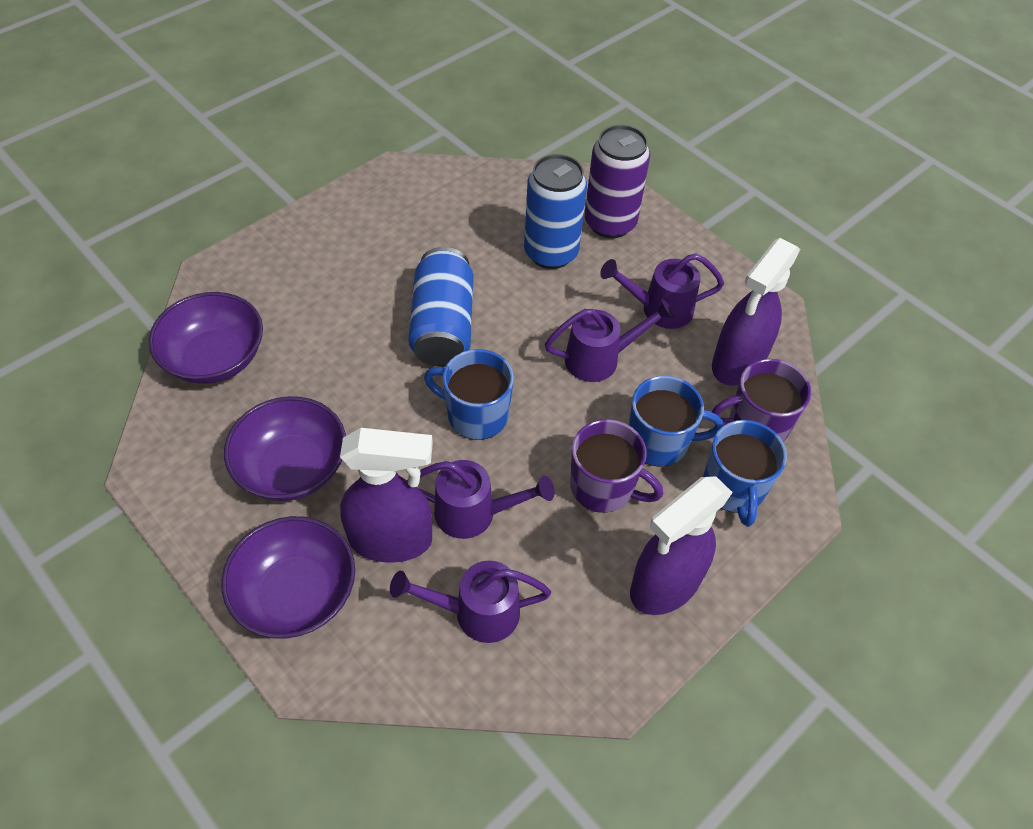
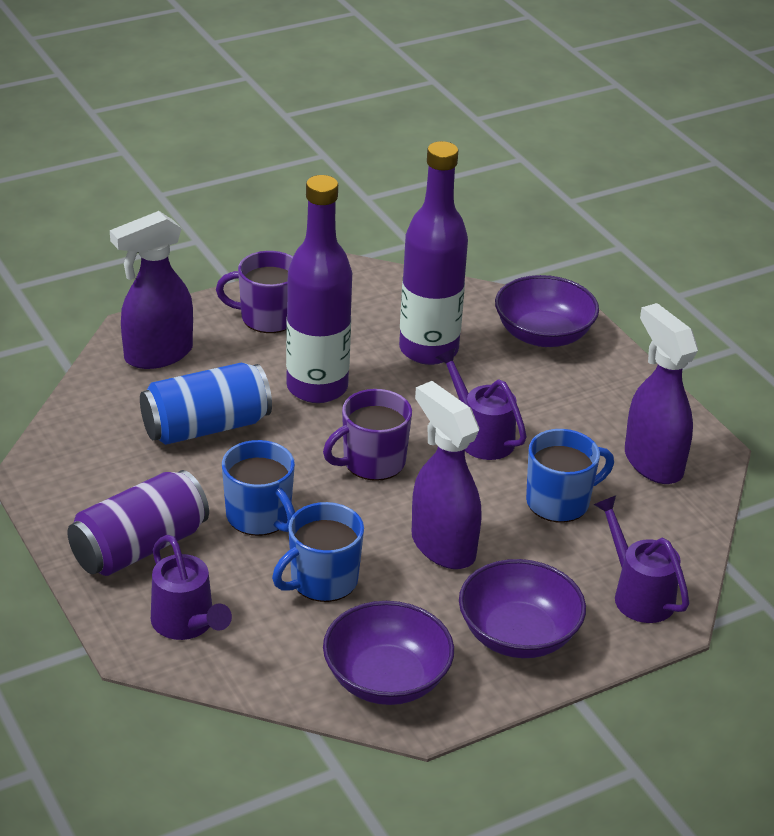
blue can: [408,247,474,367] [524,154,587,269] = 2 -> [140,362,272,445] = 1
purple bottle: none = 0 -> [286,175,352,403] [399,141,468,365] = 2
purple watering can: [390,561,551,643] [407,460,555,539] [545,299,675,382] [600,253,724,329] = 4 -> [151,535,232,640] [436,348,527,460] [593,496,689,623] = 3

